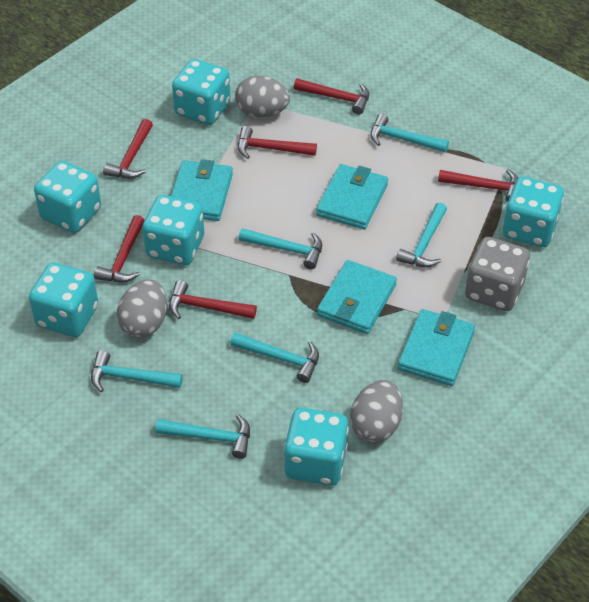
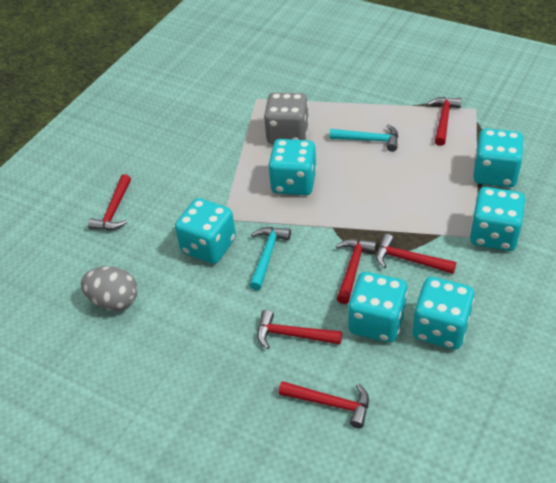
grey egg: [117,279,167,338] [235,76,290,118] [350,380,403,443] = 3 -> [81,266,138,311] = 1
turquoise hammer: [91,350,183,392] [156,414,250,459] [230,333,319,383] [239,228,322,269] [370,114,449,153] [396,203,447,267] = 6 -> [249,227,291,290] [329,124,398,152] = 2
turquoise wallet: [171,159,233,221] [316,164,388,229] [317,260,397,334] [398,309,475,386] = 4 -> none = 0

